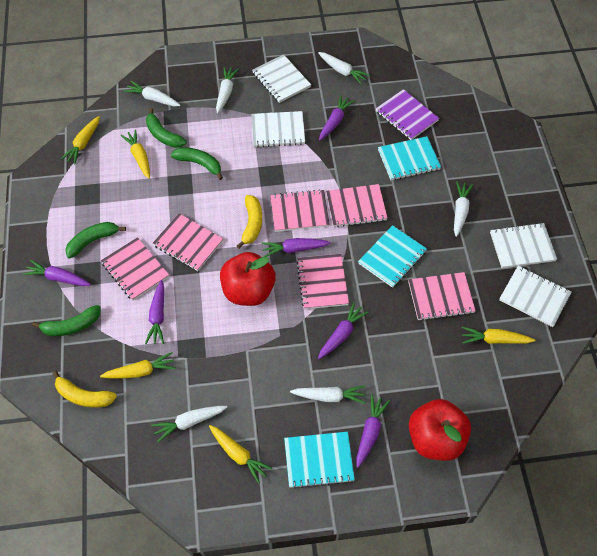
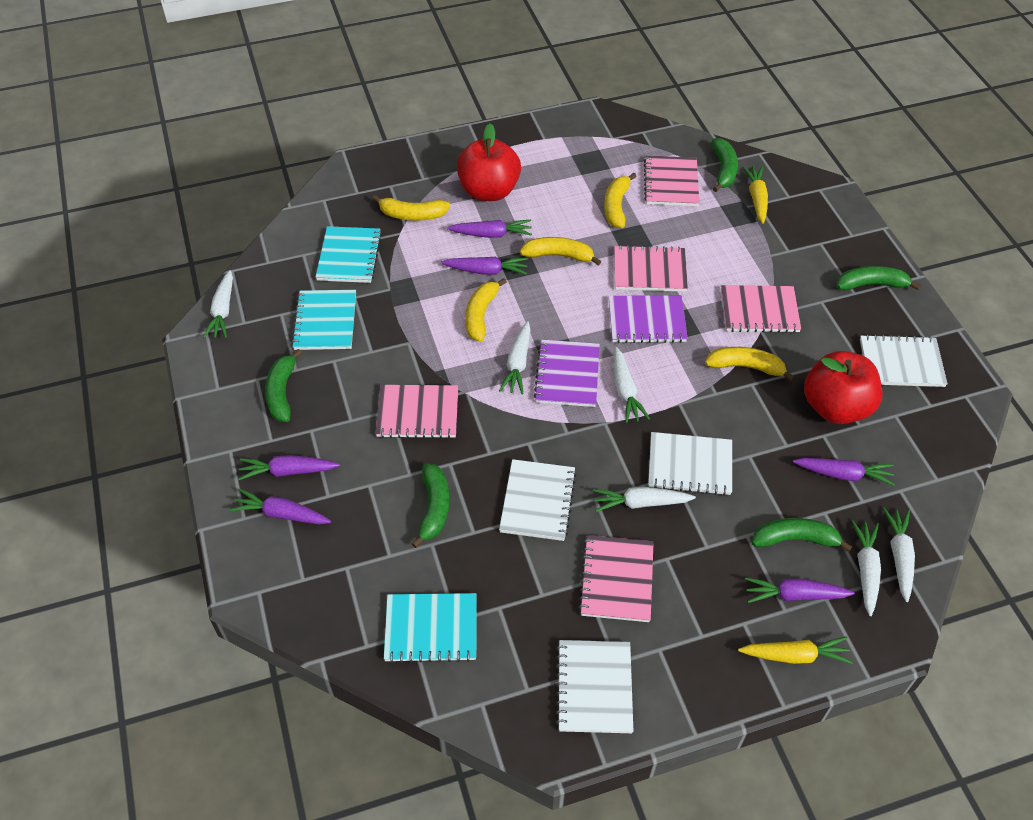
green banana: [32,305,100,336] [65,222,126,258] [146,108,187,148] [171,147,223,180] = 4 -> [265,349,302,422] [411,463,450,548] [712,138,738,192] [752,518,852,552] [837,266,921,291] = 5
pink notebook: [101,237,169,301] [153,213,223,271] [270,189,330,232] [297,254,349,309] [326,184,388,227] [408,272,476,321] = 6 -> [375,385,458,439] [579,535,654,622] [614,245,688,292] [644,155,699,206] [721,285,801,333] = 5
purple notebook: [376,89,439,140] = 1 -> [534,340,600,407] [609,295,688,343] = 2
yellow banana: [52,371,117,408] [237,195,262,249] = 2 -> [372,195,450,221] [465,278,507,342] [520,237,601,266] [604,173,637,228] [705,347,795,381] = 5
yellow carrot: [61,116,100,165] [100,352,176,379] [121,129,150,179] [209,425,272,484] [462,327,536,344] = 5 -> [738,636,853,664] [742,166,768,224] = 2

